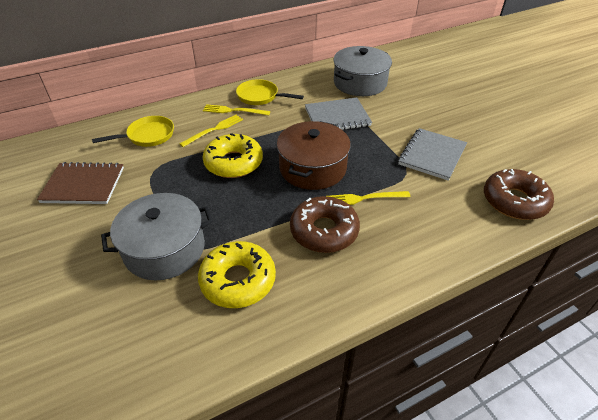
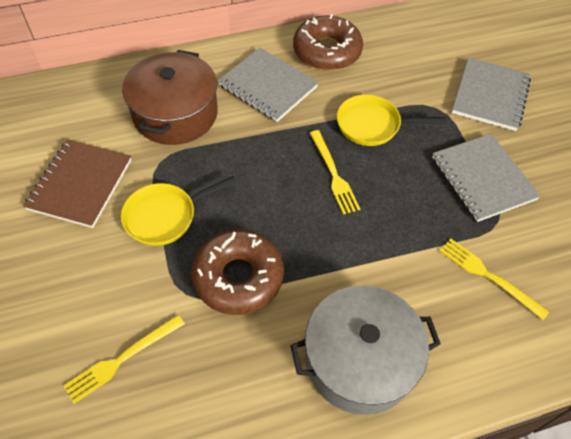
grey notebook: [305,97,372,130] [398,128,467,181] = 2 -> [218,48,319,122] [432,134,541,222] [452,58,531,131] = 3
grey pot: [101,193,213,280] [333,46,392,96] = 2 -> [290,285,441,415] = 1
yellow donut: [198,241,276,308] [203,133,263,178] = 2 -> none = 0

